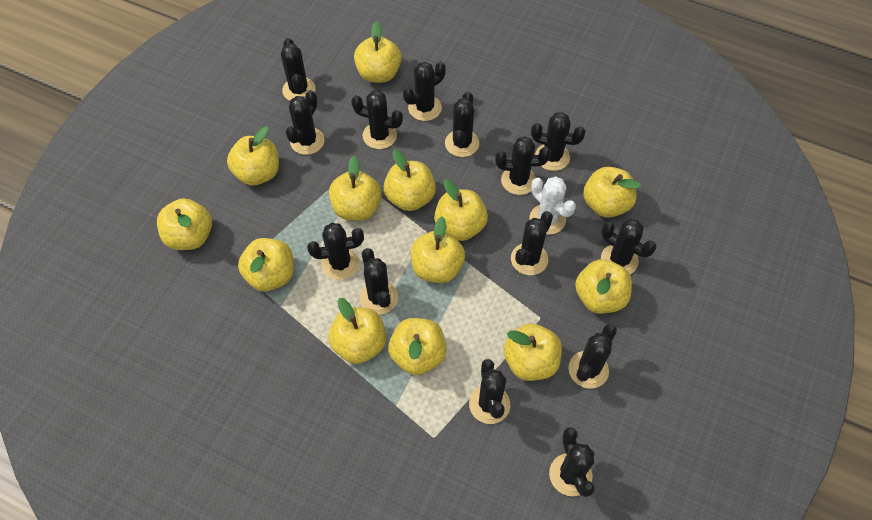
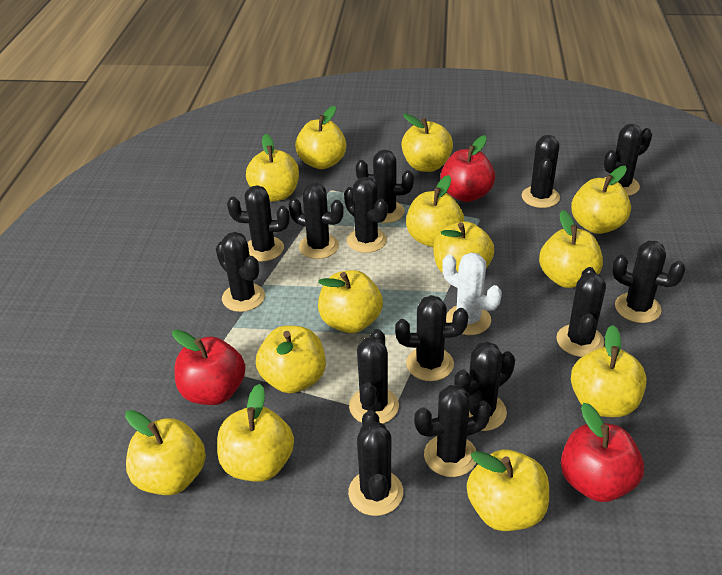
red apple: none = 0 -> [172,329,245,405] [440,135,495,202] [561,403,644,502] = 3

